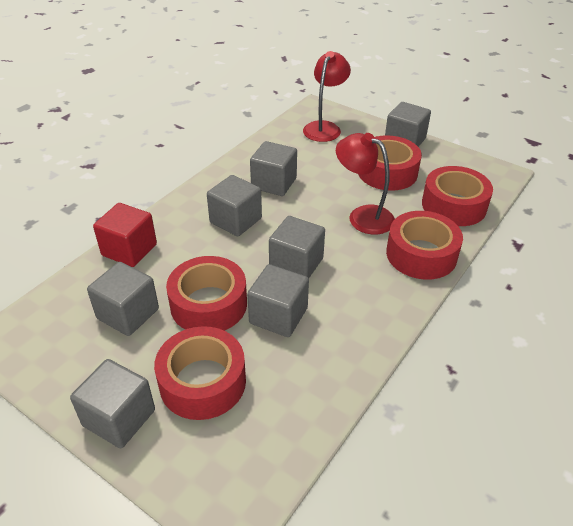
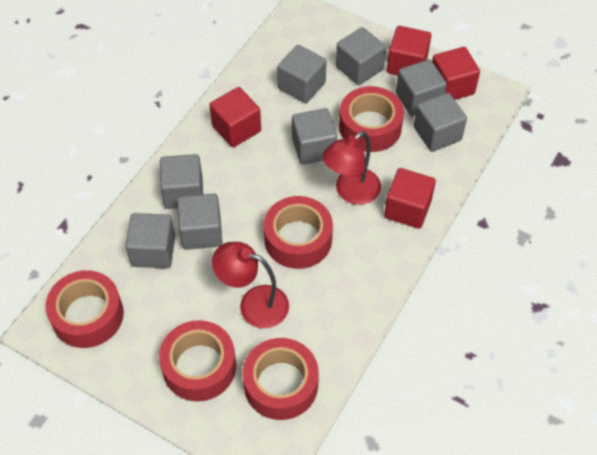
grey cube: [70,359,155,448] [87,262,159,336] [207,175,262,236] [247,264,309,337] [250,141,297,196] [269,216,325,278] [385,102,431,147] = 7 -> [125,213,175,268] [160,154,203,209] [177,193,222,250] [277,45,327,103] [292,108,337,165] [336,27,386,85] [396,59,447,117] [414,93,467,152] = 8
red cube: [93,203,157,267] = 1 -> [209,87,261,148] [384,168,436,229] [387,26,431,76] [432,47,480,100] = 4

